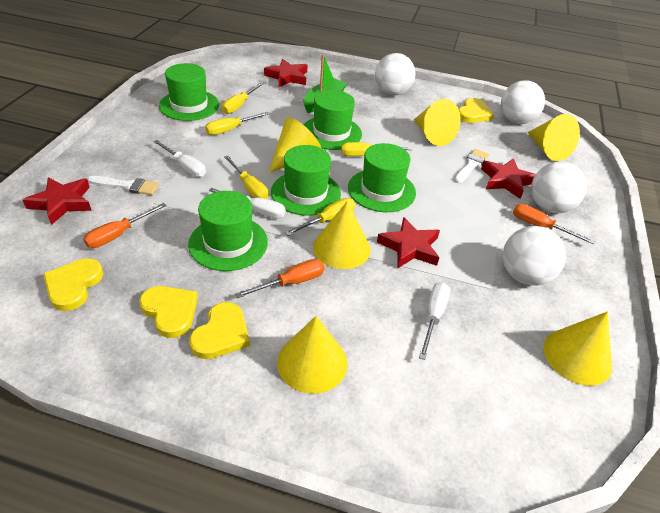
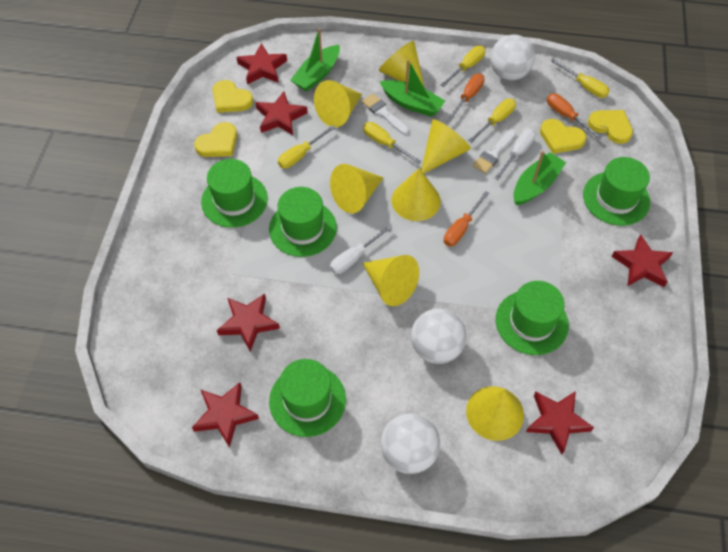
green boat: [303,54,348,113] = 1 -> [290,28,340,91] [379,59,445,117] [514,151,566,205] = 3
red star: [23,177,92,225] [264,59,307,87] [377,217,440,268] [481,158,536,199] = 4 -> [192,382,259,448] [217,294,280,351] [237,43,287,85] [255,91,308,135] [526,391,594,455] [611,234,673,287] = 6
white ball: [375,53,415,96] [501,80,545,124] [502,226,566,286] [531,162,587,213] = 4 -> [381,413,440,474] [411,309,466,364] [490,35,535,80] = 3
white screwdriver: [153,140,206,177] [209,188,285,219] [419,282,450,360] = 3 -> [330,225,392,274] [495,129,536,180] = 2
yellow cone: [269,117,321,173] [277,316,348,394] [313,201,371,269] [414,99,461,146] [528,114,580,161] [543,311,612,386] = 6 -> [314,80,362,127] [330,164,383,213] [362,255,419,306] [379,41,425,88] [391,168,441,221] [421,119,471,174] [466,386,524,441] = 7

